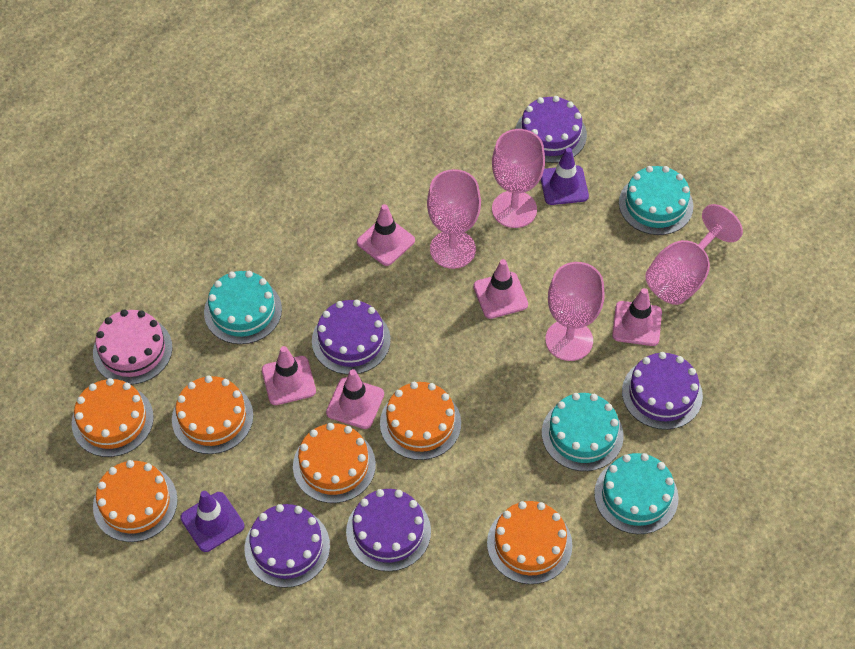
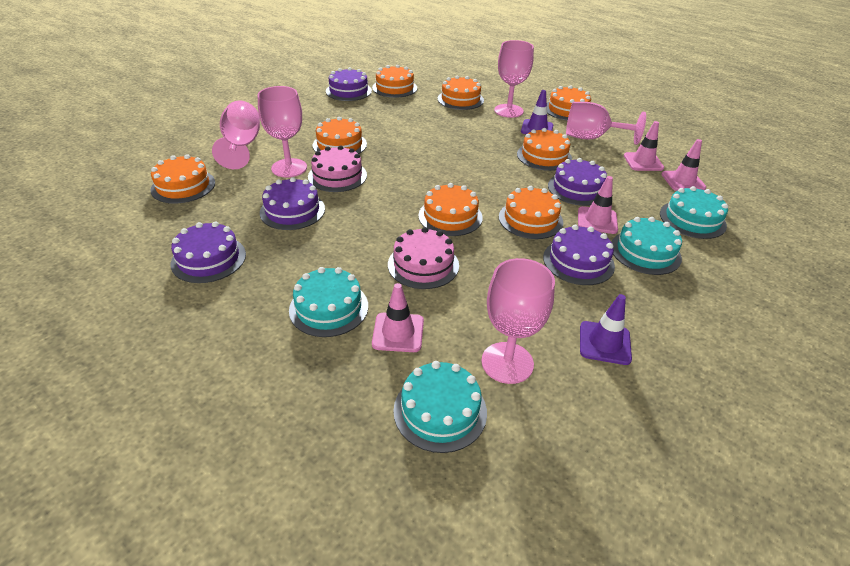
orange cake: [72,378,154,457] [93,460,178,542] [172,376,253,454] [293,423,376,503] [380,382,461,460] [487,501,573,584] = 6 -> [151,154,215,204] [313,117,367,154] [372,65,417,98] [418,183,483,236] [437,76,484,110] [499,186,563,239] [517,128,572,171] [547,85,591,120] = 8
pink cake: [93,309,172,385] = 1 -> [308,145,367,192] [388,227,459,289] = 2
pink goblet: [427,169,481,269] [492,129,545,228] [545,262,604,361] [645,204,743,305] = 4 -> [212,101,260,169] [257,86,307,177] [481,258,555,384] [494,40,534,118] [566,102,646,145] = 5
pink traffic cone: [262,346,316,405] [326,369,384,429] [357,204,415,266] [473,259,528,319] [612,288,662,346] = 5 -> [372,283,424,352] [578,176,618,234] [624,121,664,171] [661,139,706,191] = 4

